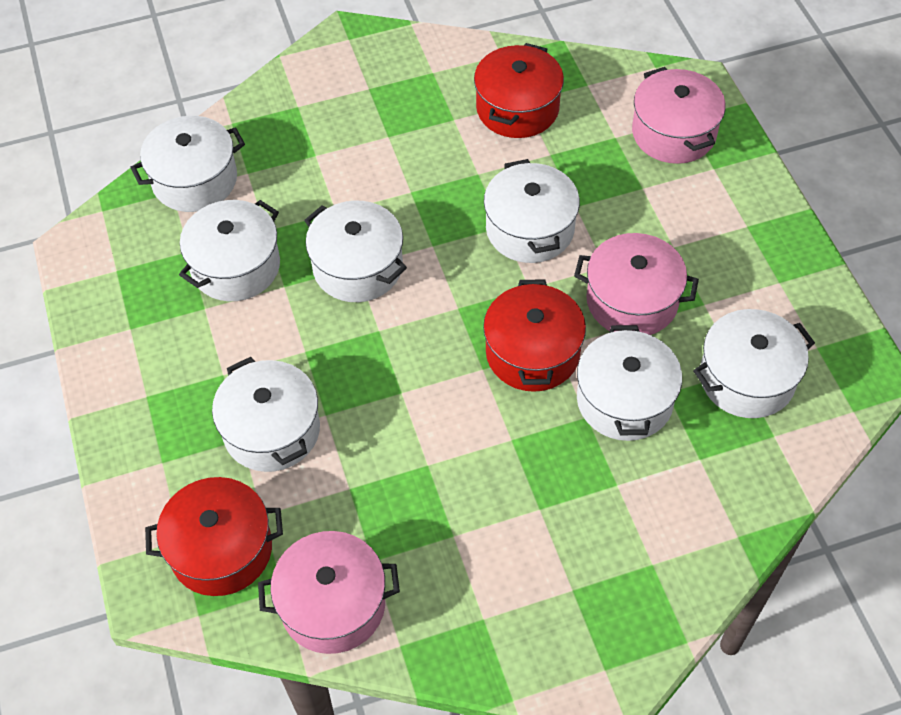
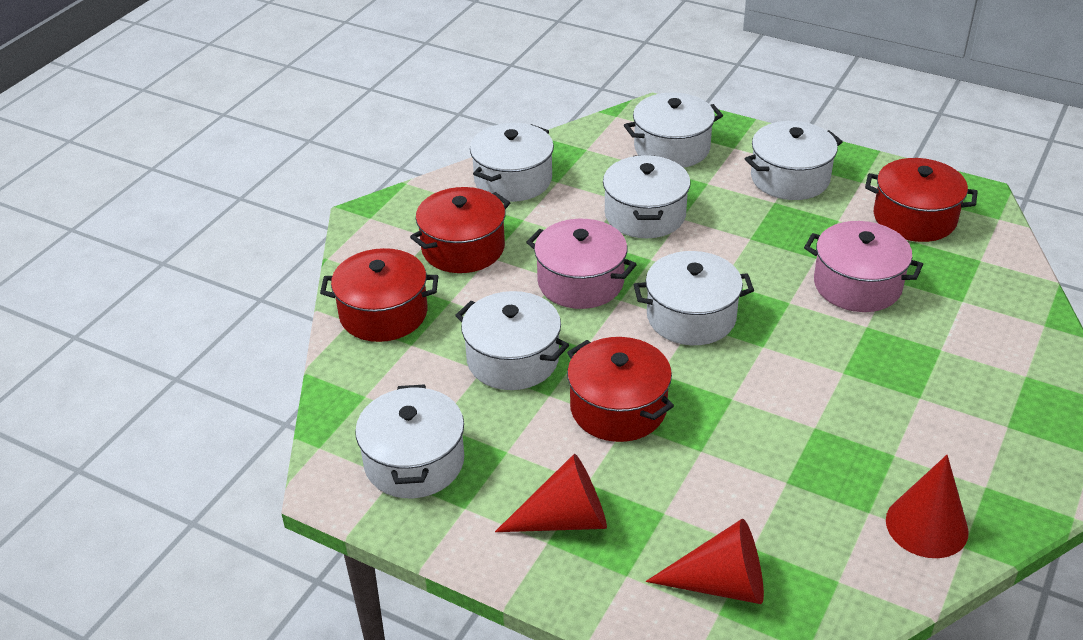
pink pot: [258,531,400,654] [574,233,699,335] [632,67,726,164] = 3 -> [526,219,637,309] [804,221,923,312] = 2
red cone: none = 0 -> [495,454,607,532] [646,519,764,604] [886,455,969,558] = 3
red pot: [145,477,283,596] [474,43,564,138] [483,280,586,392] = 3 -> [320,248,438,342] [410,187,510,273] [567,337,674,442] [865,158,977,242] = 4

